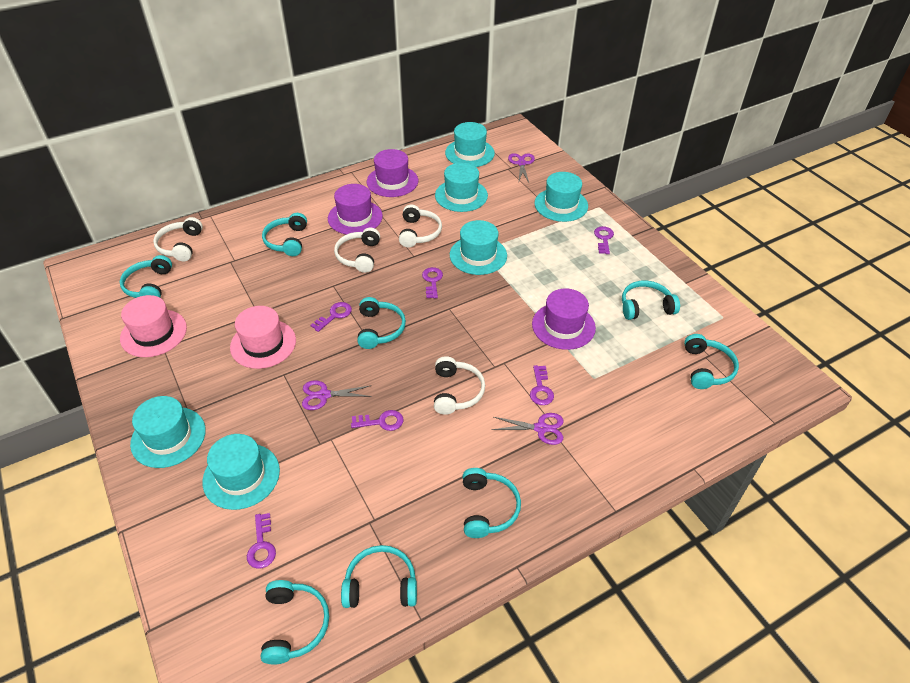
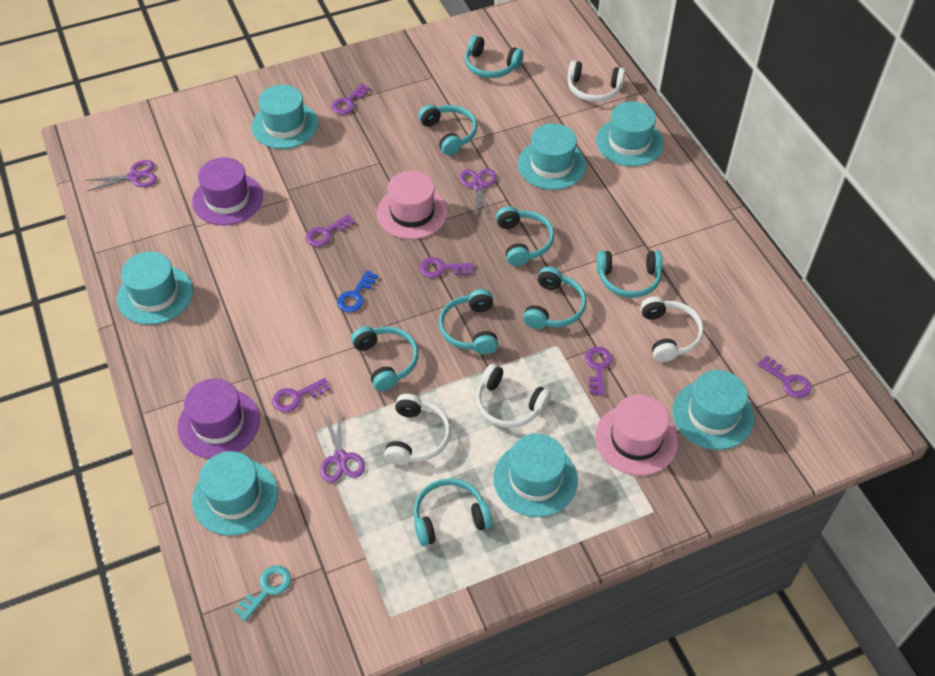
blue key: none = 0 -> [337,270,378,312] = 1
purple hat: [328,184,383,234] [367,149,418,197] [532,289,596,350] = 3 -> [178,379,260,459] [192,157,263,225] = 2
turquoise hat: [130,396,206,468] [202,434,280,510] [435,163,488,212] [445,122,495,167] [450,220,507,275] [535,172,588,222] = 6 -> [117,251,193,325] [192,451,278,536] [252,85,318,149] [493,434,578,517] [518,123,586,190] [596,101,664,166] [672,370,754,450] = 7
turquoise key: none = 0 -> [233,565,291,621] = 1

